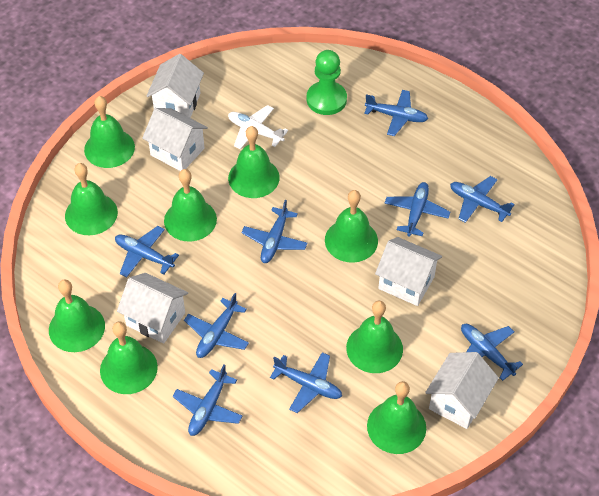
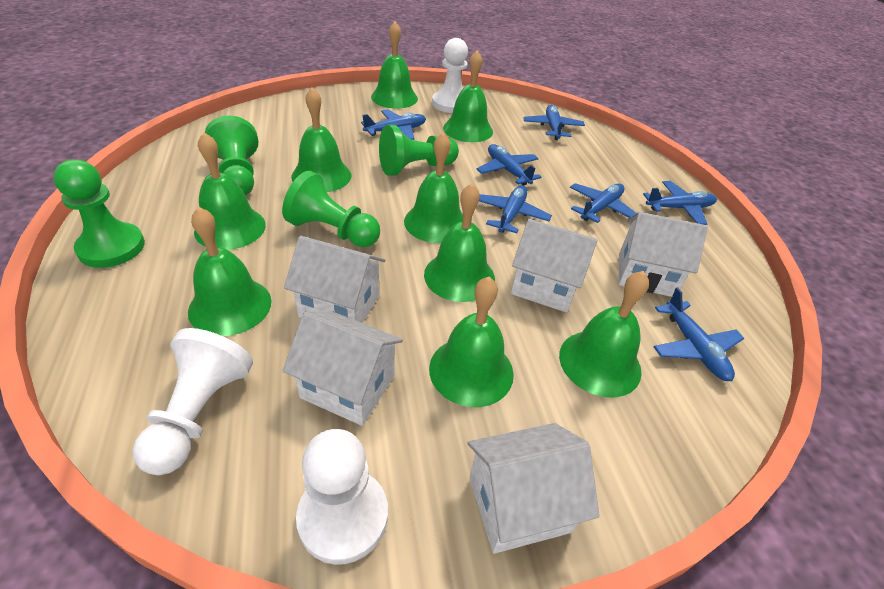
blue plane: [115,226,179,277] [173,364,242,436] [184,293,249,358] [241,200,307,263] [270,352,342,413] [364,90,428,136] [385,182,450,236] [450,176,515,223] [461,324,523,381] = 9 -> [361,109,426,140] [477,144,542,185] [479,185,552,233] [523,105,585,140] [570,183,636,223] [643,181,717,225] [654,287,744,381] = 7
green pawn: [307,50,347,115] = 1 -> [53,160,145,268] [205,115,258,195] [282,171,380,247] [379,125,459,176] = 4
white pawn: none = 0 -> [133,328,253,475] [296,429,388,565] [432,38,468,113] = 3
white plane: [228,105,288,149] = 1 -> none = 0

